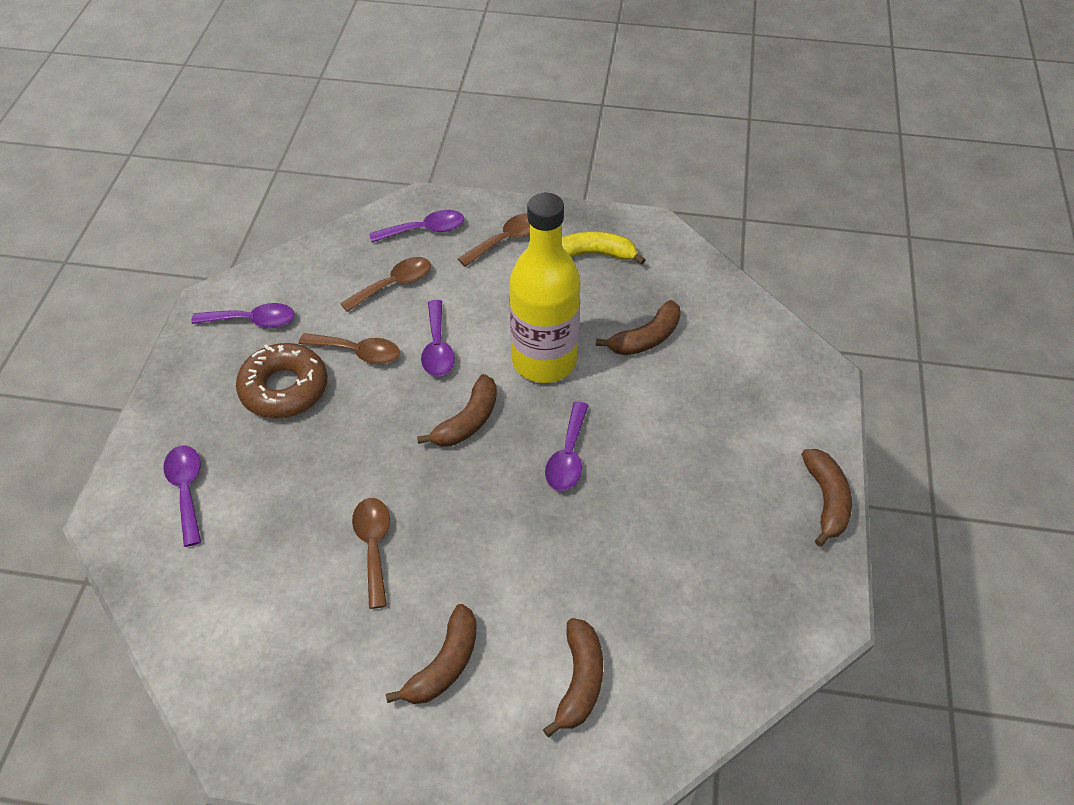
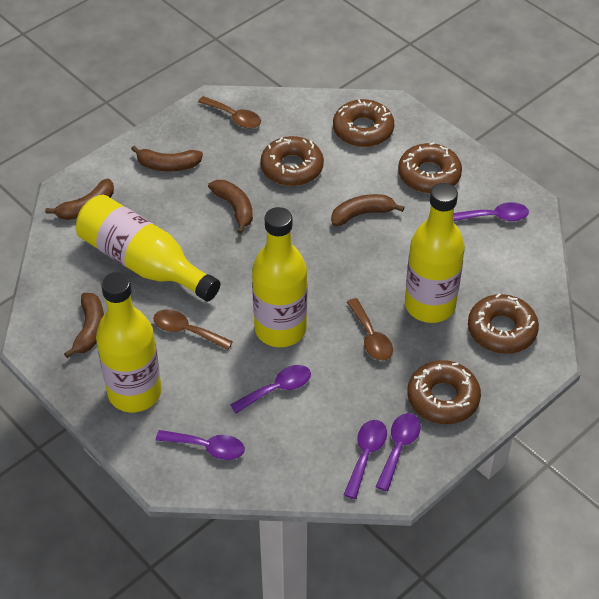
brown donut: [236,343,327,418] = 1 -> [260,136,324,186] [333,99,394,147] [398,142,462,193] [407,360,481,424] [468,293,539,354] = 5
brown spoon: [299,333,400,365] [340,257,431,312] [352,498,390,609] [458,213,530,267] = 4 -> [153,309,233,350] [198,96,261,128] [347,298,393,361] = 3
yellow banana: [561,231,645,265] = 1 -> none = 0
yellow bottle: [509,193,581,383] = 1 -> [76,195,220,301] [96,272,162,412] [252,207,307,347] [405,183,465,323] = 4

